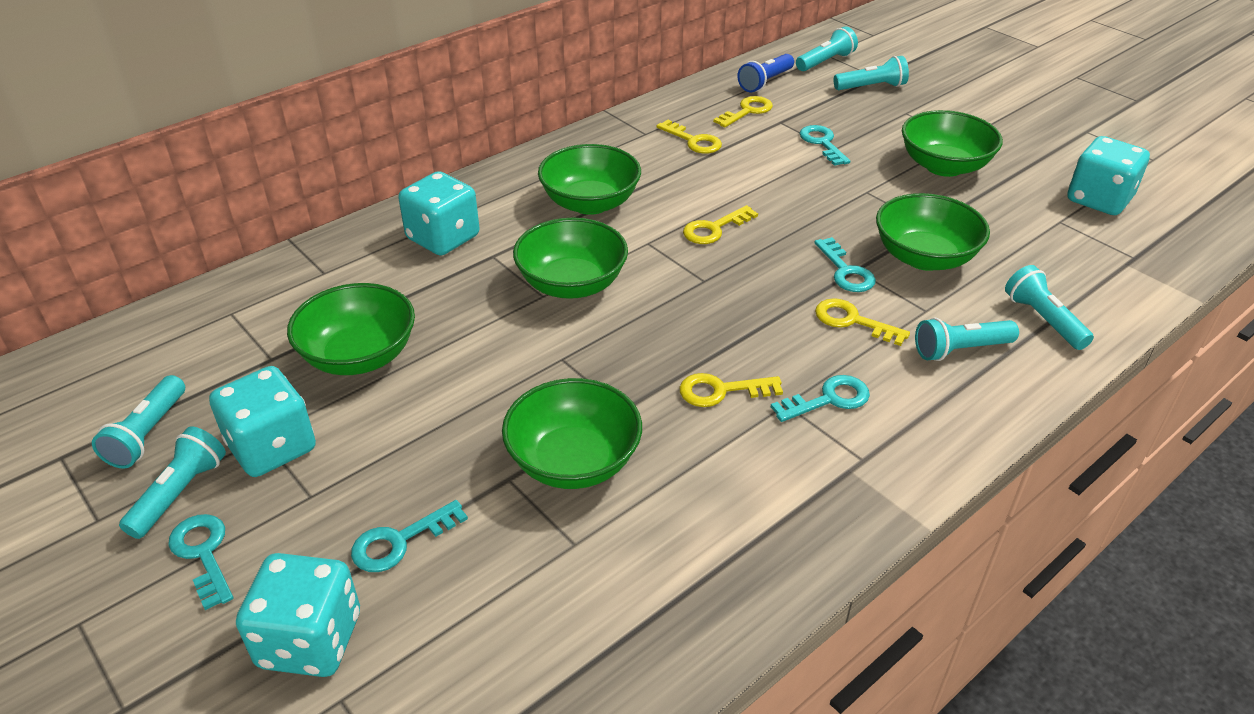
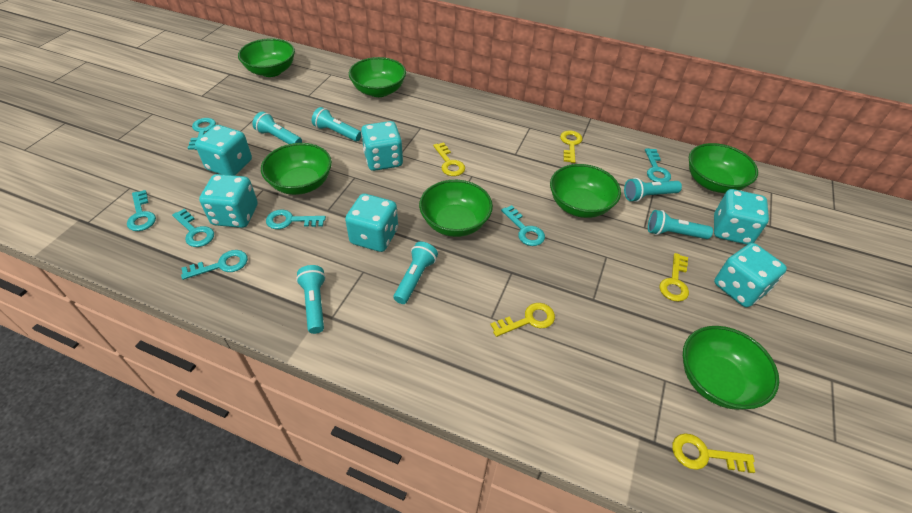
blue flashlight: [737,54,794,92] = 1 -> none = 0
green bowl: [287,283,415,375] [502,378,642,489] [513,218,628,299] [538,144,641,215] [876,193,990,271] [902,110,1003,177] = 6 -> [238,38,295,77] [261,143,332,195] [349,57,406,97] [419,180,493,237] [550,164,621,218] [683,326,779,410] [689,143,758,193] = 7
turquoise dice: [209,366,316,477] [236,553,360,677] [398,171,480,255] [1067,136,1150,215] = 4 -> [195,125,252,176] [199,174,258,228] [345,194,398,252] [361,121,403,171] [714,189,769,245] [714,243,787,307] = 6
turquoise key: [168,514,233,610] [351,500,468,572] [771,375,870,422] [799,125,850,166] [814,237,876,292] = 5 -> [127,190,156,231] [172,209,214,247] [181,250,248,280] [188,118,216,150] [266,210,326,229] [501,205,545,246] [645,148,671,182] = 7

